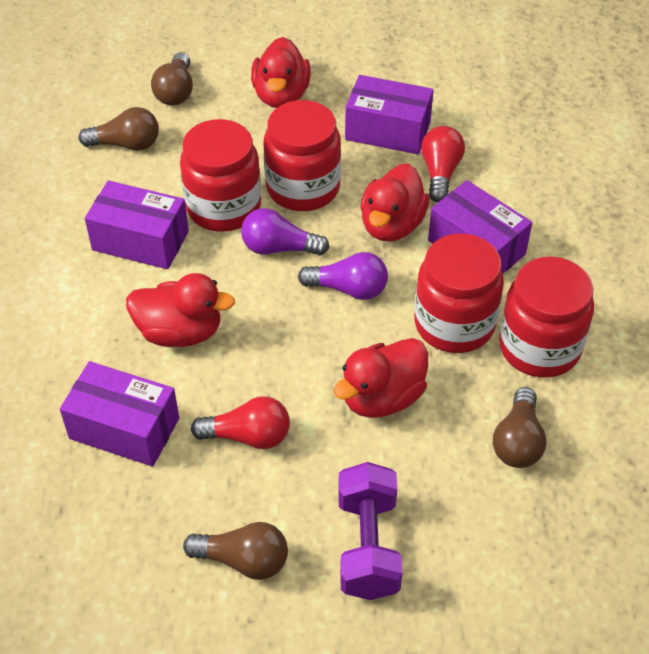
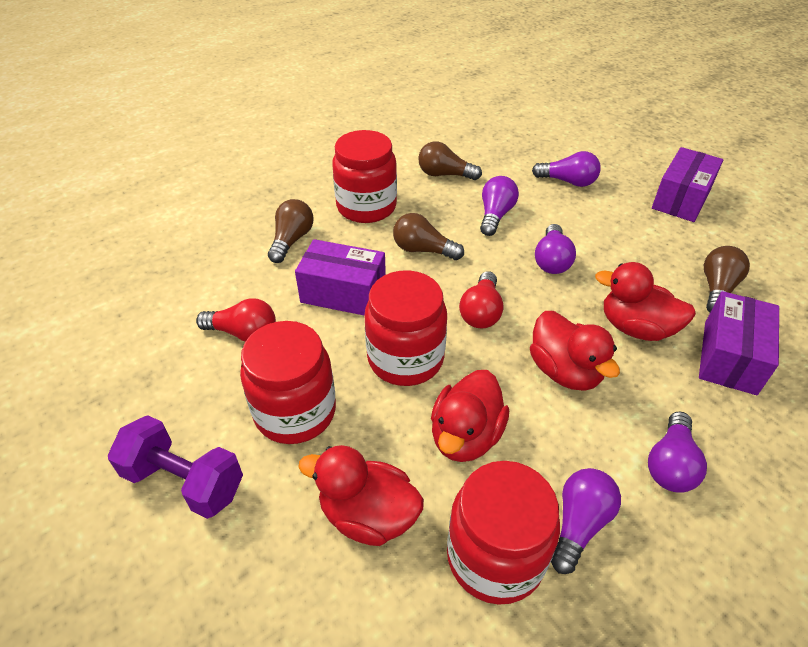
purple box: [60,361,179,466] [85,181,189,269] [345,75,434,155] [428,180,532,274] = 4 -> [295,239,386,316] [652,147,723,222] [699,291,779,395] = 3
purple light bulb: [241,208,329,255] [298,252,388,300] = 2 -> [480,176,519,236] [532,151,601,187] [535,224,576,274] [551,468,621,574] [648,411,707,493] = 5

